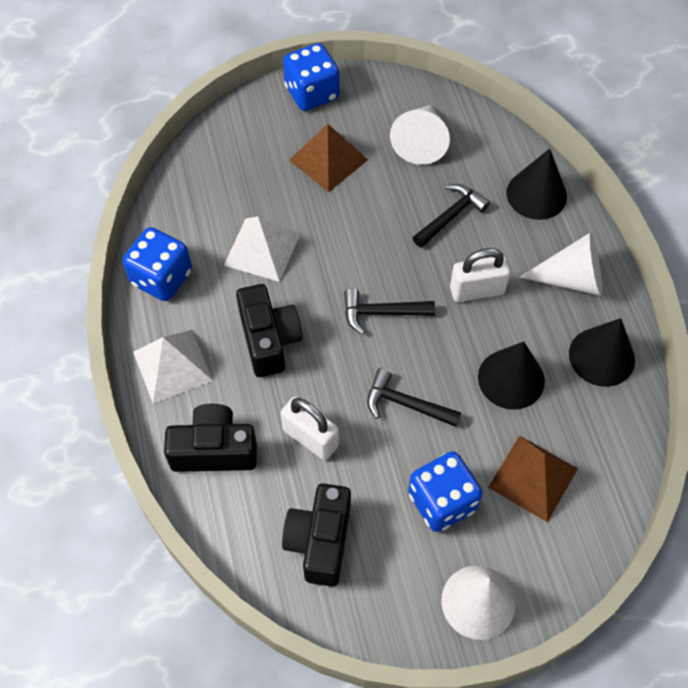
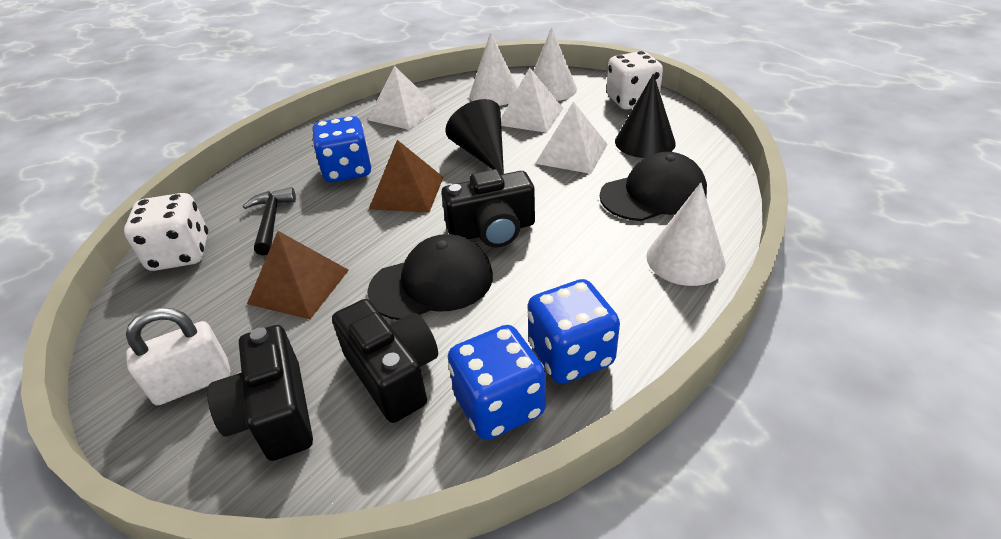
black cap: none = 0 -> [367,234,493,320] [600,152,707,221] = 2
black cone: [478,342,545,410] [507,148,567,220] [569,318,635,387] = 3 -> [445,99,504,174] [615,74,676,158] = 2
black hammer: [344,288,435,335] [367,368,461,427] [413,184,490,248] = 3 -> [243,187,296,255] = 1
white dice: none = 0 -> [124,193,208,271] [607,51,663,110] = 2
white padlock: [281,397,339,460] [450,248,510,302] = 2 -> [126,307,231,406] = 1
white pyramid: [133,330,213,404] [224,216,300,282] = 2 -> [368,66,437,130] [501,67,563,133] [535,101,608,174] = 3

